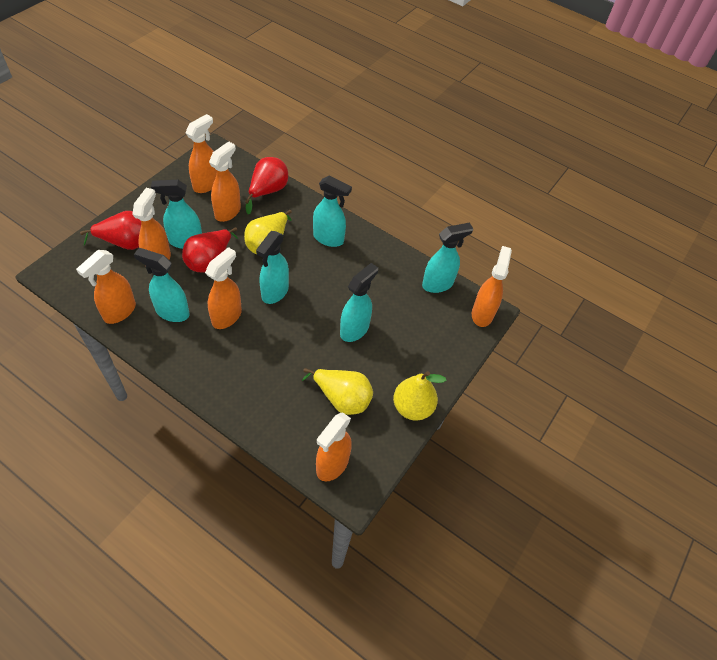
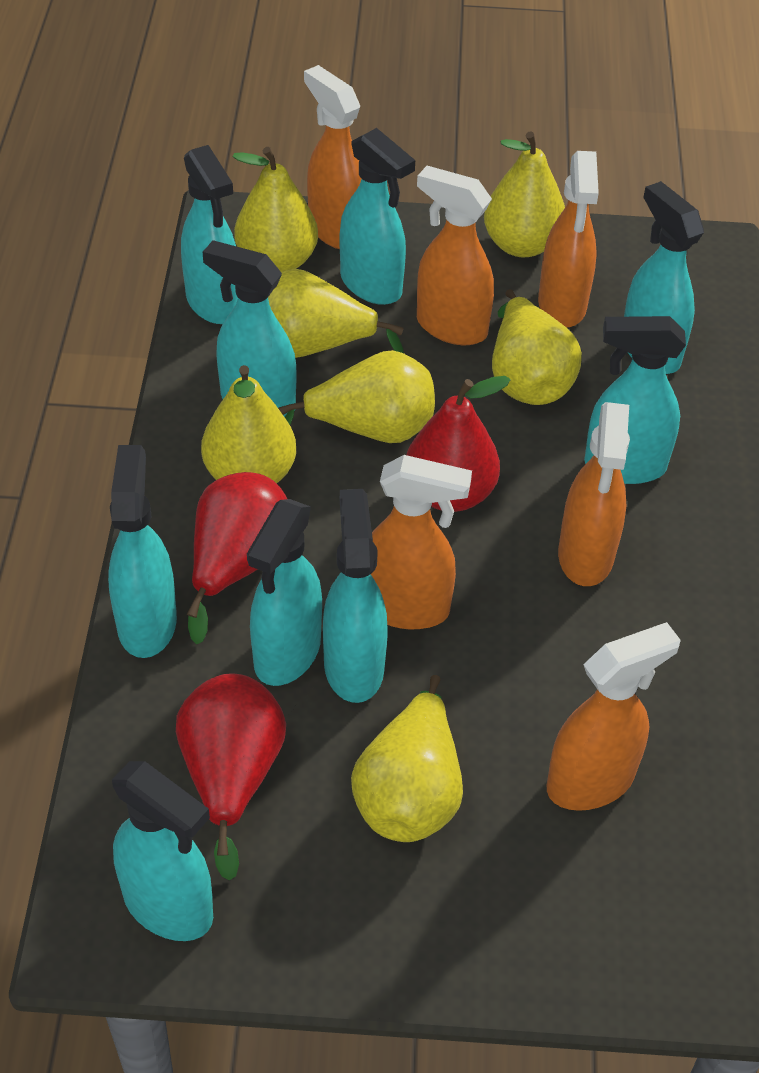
orange spray bottle: [76,250,136,324] [132,188,171,266] [185,114,217,193] [205,247,242,329] [209,141,241,222] [316,412,352,481] [472,246,512,327] = 7 -> [304,65,361,249] [371,455,472,629] [417,166,494,345] [538,151,599,328] [546,622,681,811] [558,402,630,586] = 6
turquoise spray bottle: [134,248,190,322] [151,180,202,249] [256,231,289,304] [313,176,352,247] [340,263,378,342] [422,223,473,293] = 6 -> [108,445,177,658] [112,761,213,941] [181,145,238,324] [203,240,296,417] [247,499,322,686] [323,489,388,703] [340,128,415,305] [584,316,686,484] [624,181,704,374] = 9
yellow pear: [244,210,292,254] [302,368,373,415] [393,371,447,421] = 3 -> [201,365,296,483] [233,147,318,272] [268,269,404,358] [278,350,435,443] [351,675,463,842] [484,131,565,257] [492,289,582,405] = 7

